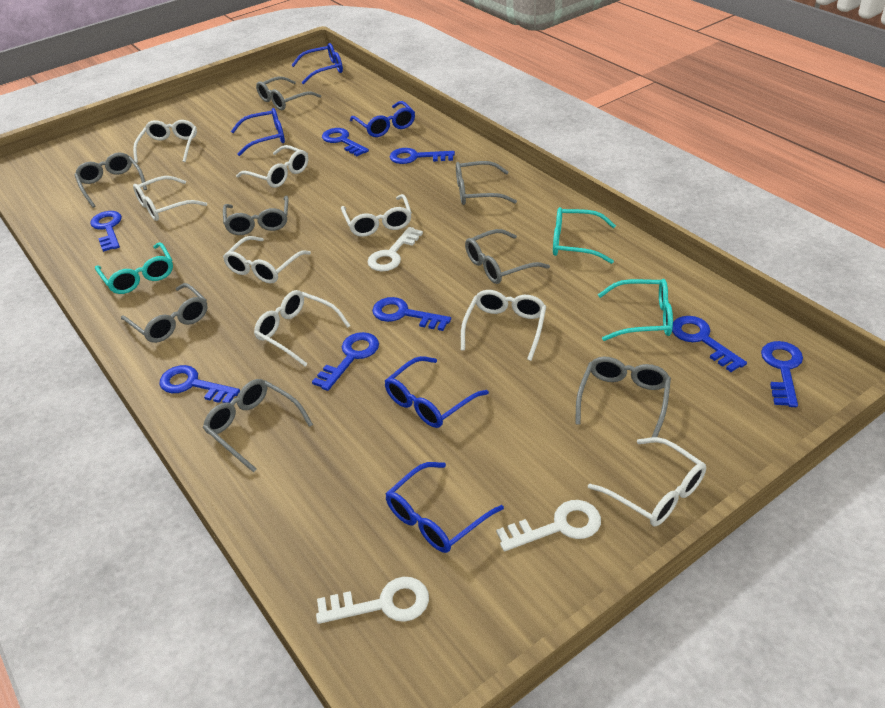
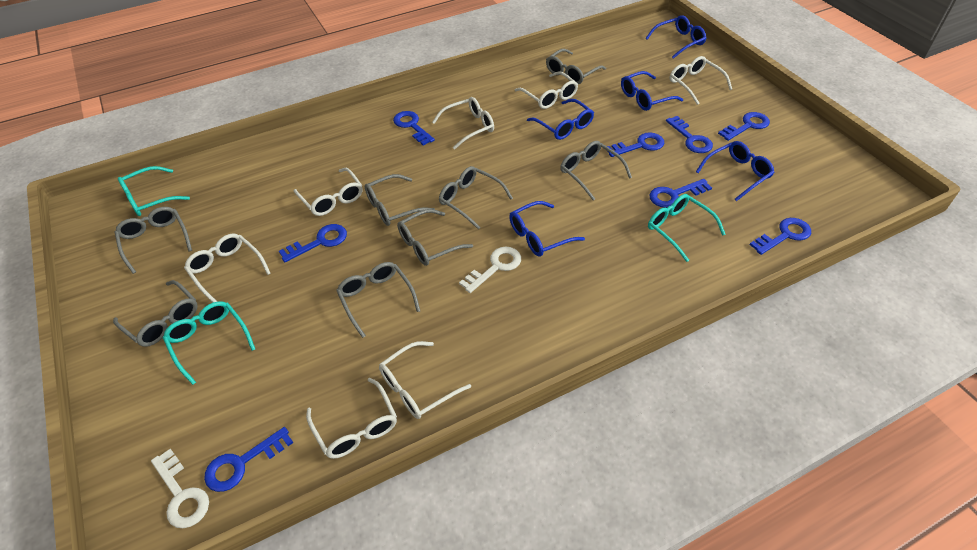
white glasses: [133,120,197,163] [133,176,207,221] [223,236,311,284] [236,145,308,188] [254,290,351,366] [341,194,412,237] [461,290,546,361] [588,437,706,526] = 8 -> [184,233,271,302] [294,168,362,216] [306,378,397,459] [379,341,471,419] [432,97,494,149] [514,71,578,109] [669,56,732,105] = 7
white key: [316,577,429,624] [368,227,423,271] [496,500,601,551] = 3 -> [151,449,209,528] [459,247,521,293] = 2

